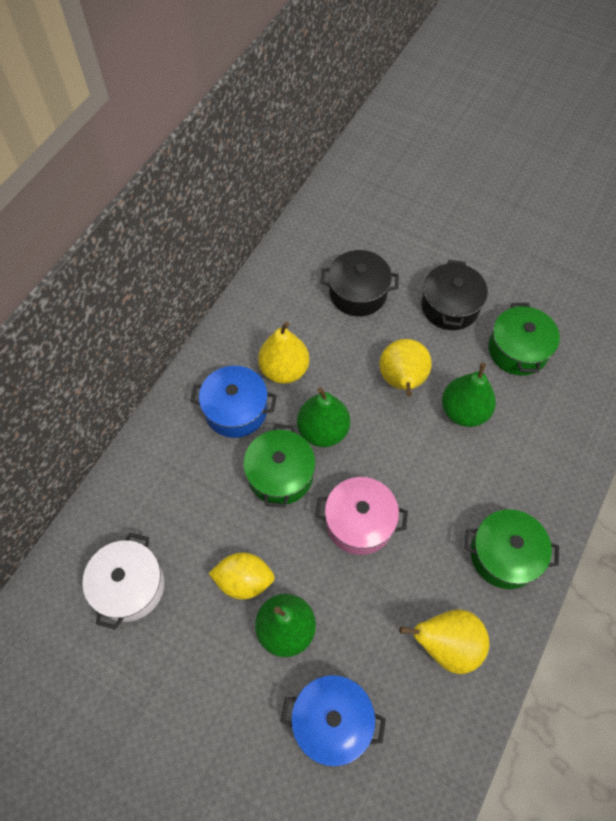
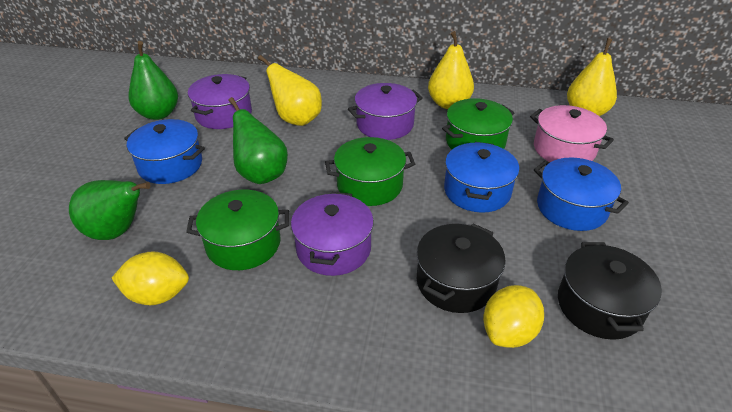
blue pot: [191,366,277,438] [281,675,386,767] = 2 -> [124,119,205,184] [444,142,519,213] [534,158,629,231] = 3
purple pot: none = 0 -> [188,74,252,129] [291,192,374,276] [348,83,423,140] = 3
white pot: [82,533,164,630] = 1 -> none = 0
yellow lemon: [209,553,275,599] = 1 -> [111,251,189,305] [483,285,544,348] = 2

